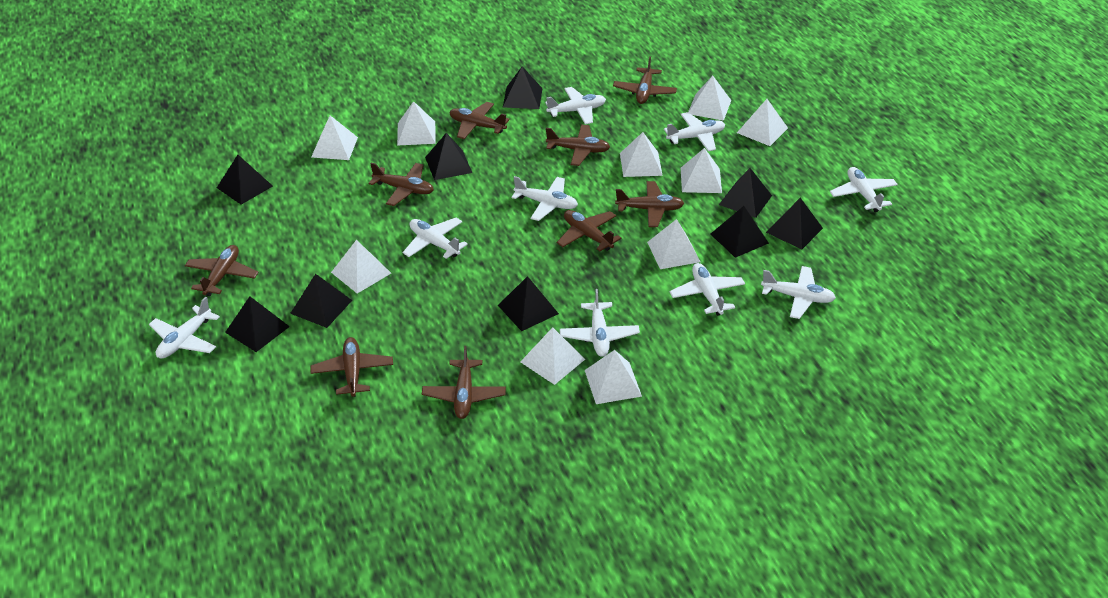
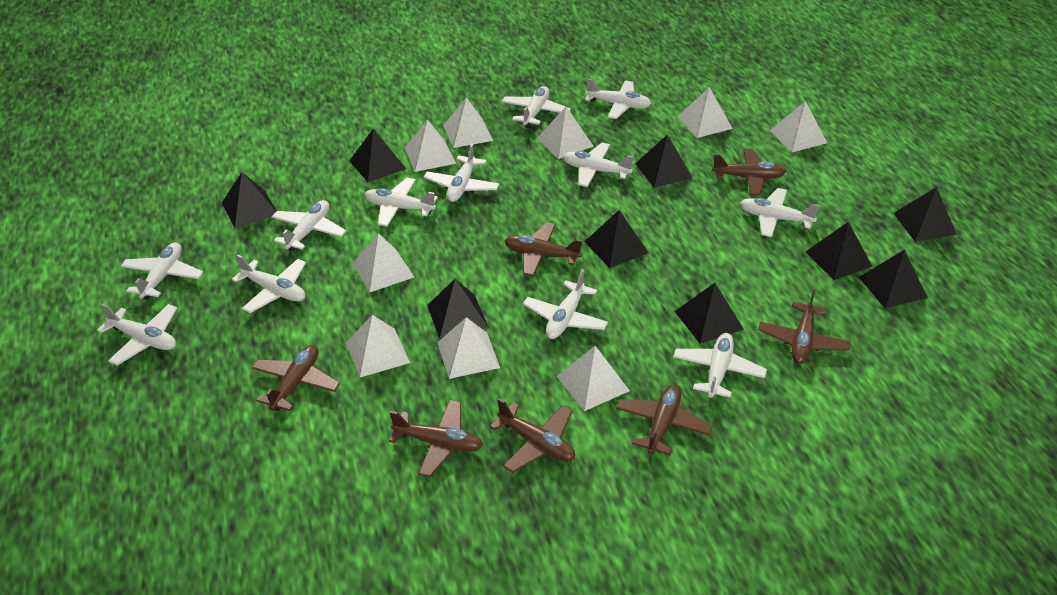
brown plane: [185,245,259,296] [310,337,393,397] [369,163,434,206] [422,346,506,419] [449,102,510,139] [546,125,610,166] [557,210,621,251] [613,56,677,104] [615,181,684,227] = 9 -> [252,345,340,411] [389,400,483,477] [490,398,575,473] [505,222,582,276] [616,384,713,455] [712,149,786,195] [758,290,850,364] = 7
white plane: [149,297,220,359] [403,218,468,259] [511,176,578,221] [545,87,606,124] [560,289,640,357] [664,112,725,151] [670,263,745,316] [761,266,836,319] [830,167,898,212] = 9 -> [97,304,177,365] [121,243,203,300] [232,255,306,313] [272,200,346,251] [364,178,438,227] [424,143,500,202] [502,86,571,128] [523,269,608,339] [563,143,633,187] [585,79,651,119] [673,333,767,398] [740,188,820,237] = 12
white pyramid: [311,115,358,160] [331,240,391,294] [397,101,436,145] [520,327,585,385] [585,350,642,404] [620,132,663,177] [647,219,700,269] [681,148,722,193] [688,76,731,121] [737,99,788,146] = 10 -> [346,315,410,377] [353,233,414,292] [405,120,456,172] [437,317,500,379] [443,97,493,148] [537,107,594,159] [557,346,630,411] [677,87,733,138] [769,101,827,152] = 9

